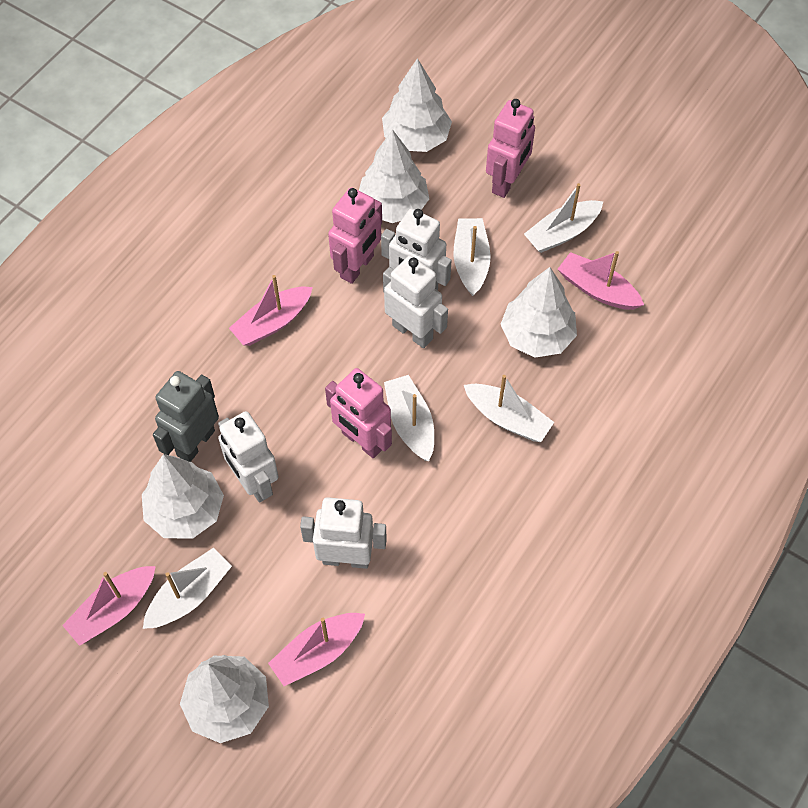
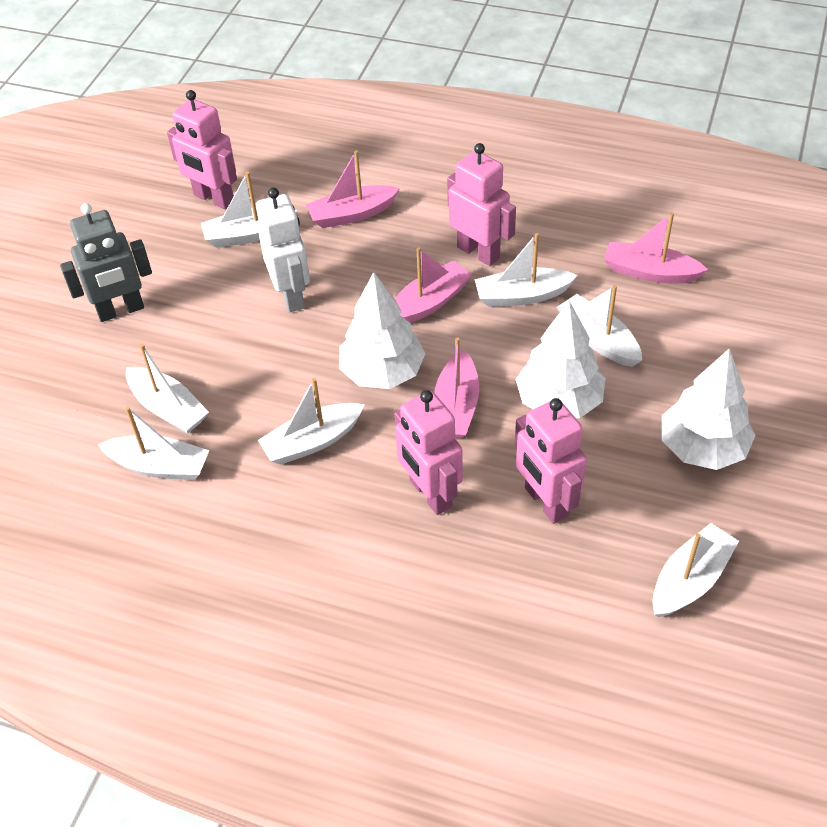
pink robot: [325,368,392,458] [328,187,382,284] [486,99,535,198] = 3 -> [167,90,237,209] [394,390,463,515] [447,143,516,266] [515,398,587,524] = 4
white boat: [143,548,232,629] [384,375,434,461] [454,218,491,296] [464,375,554,442] [524,183,603,253] = 5 -> [97,407,209,480] [126,344,209,434] [201,172,297,248] [258,378,365,465] [475,233,578,307] [557,285,642,367] [652,523,739,617] = 7
white robot: [218,411,279,503] [300,497,387,569] [381,208,452,290] [383,256,448,348] = 4 -> [256,187,310,312] = 1
white tree: [142,454,224,539] [180,655,269,743] [359,129,429,223] [382,58,452,152] [500,267,577,358] = 5 -> [339,272,426,389] [515,301,605,418] [662,348,756,470] = 3

